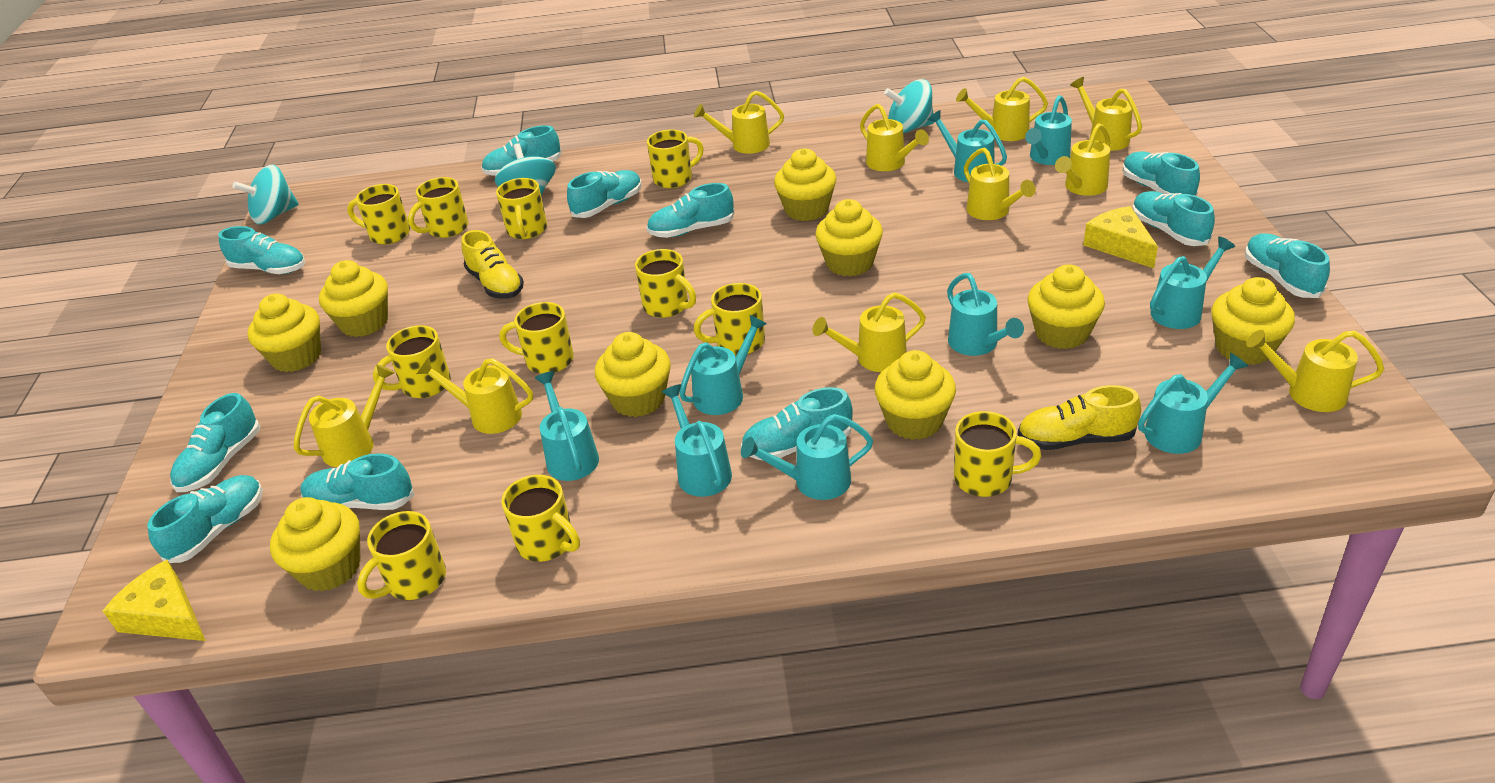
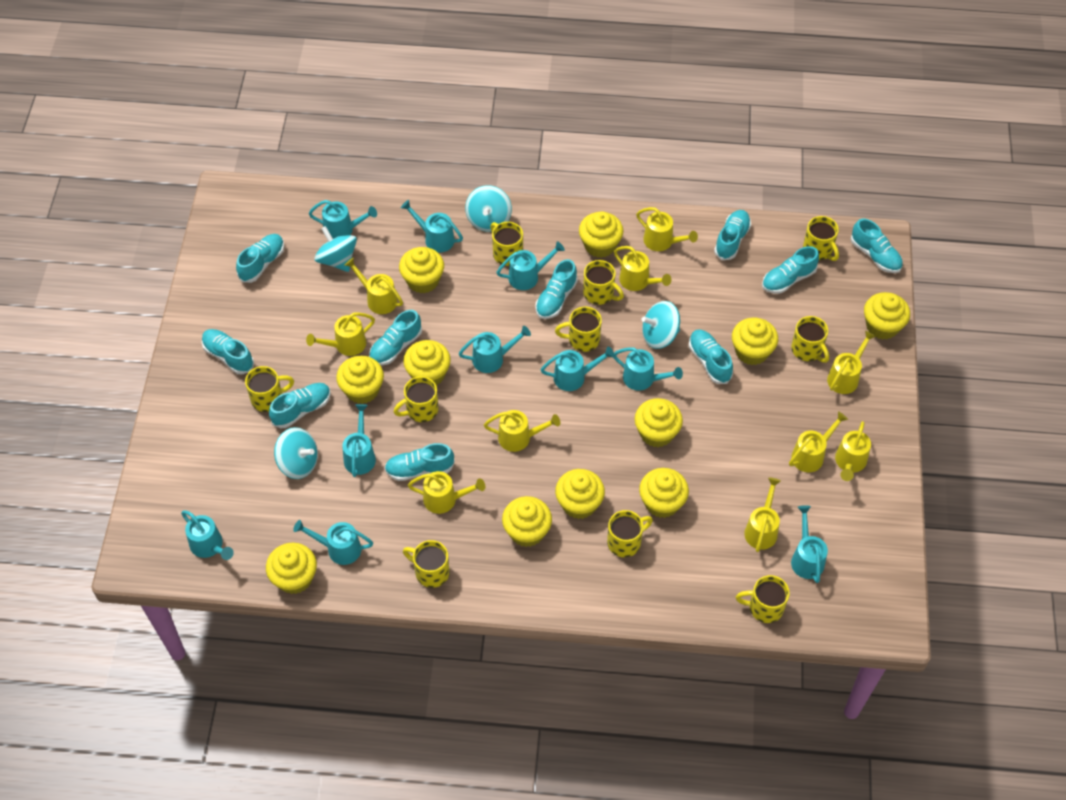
turquoise shoe: [148,475,263,563] [170,393,260,492] [218,226,305,274] [300,453,414,510] [481,125,562,176] [567,170,642,218] [646,183,735,238] [741,387,853,460] [1122,152,1200,196] [1132,191,1215,246] [1245,233,1330,298] = 11 -> [202,329,254,374] [236,234,284,283] [269,383,331,428] [369,310,422,365] [384,443,455,481] [535,259,578,319] [689,329,733,384] [714,210,751,260] [762,246,819,293] [851,219,903,273] = 10
turquoise spinning top: [233,165,299,225] [495,143,556,195] [884,79,934,134] = 3 -> [274,427,318,479] [315,226,357,272] [465,185,512,232] [641,301,680,349] = 4
turquoise watering can: [535,371,599,481] [662,384,732,497] [679,315,767,415] [741,414,873,500] [928,110,1007,182] [947,273,1024,356] [1025,95,1072,165] [1138,353,1249,454] [1150,236,1235,329] = 9 -> [181,510,234,560] [293,520,373,565] [309,200,377,239] [342,404,376,477] [401,200,463,253] [459,326,531,373] [496,241,565,290] [540,347,615,391] [614,347,683,391] [791,505,828,583] = 10
yellow cheese: [103,560,206,641] [1083,206,1158,268] = 2 -> none = 0
yellow cupcake: [248,294,321,372] [270,497,361,591] [319,260,388,337] [595,332,671,417] [774,148,836,221] [815,199,883,277] [875,350,956,440] [1027,264,1105,349] [1211,277,1295,365] = 9 -> [266,543,317,594] [336,356,384,404] [399,247,444,293] [403,340,451,386] [502,496,552,547] [555,469,605,519] [579,211,623,258] [635,398,683,447] [639,468,689,518] [732,318,778,365] [864,292,910,339] = 11
yellow mug: [347,184,410,245] [357,511,446,600] [373,325,451,398] [408,177,468,238] [496,178,547,239] [499,302,574,374] [502,475,580,562] [635,249,696,318] [647,130,704,188] [694,283,765,355] [954,411,1041,497] = 11 -> [245,366,294,412] [394,376,439,422] [403,540,450,588] [490,222,523,266] [555,307,602,352] [583,260,624,305] [607,510,653,557] [736,575,790,623] [791,316,829,363] [803,216,839,261] = 10
yellow shoe: [461,230,524,299] [1018,385,1141,450] = 2 -> none = 0

